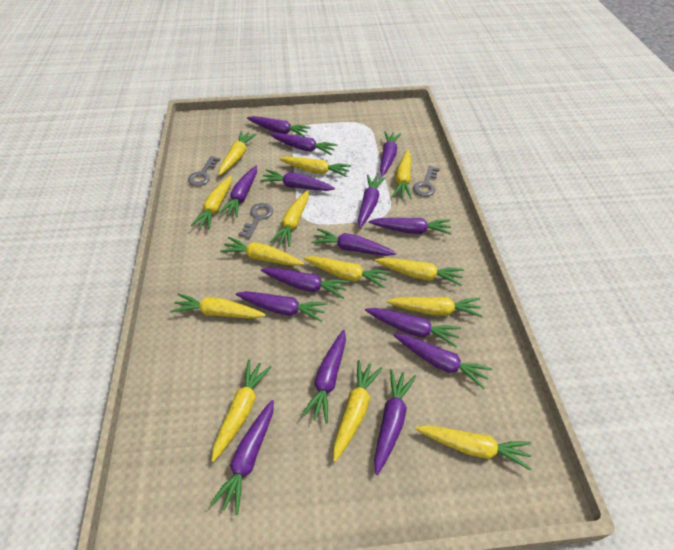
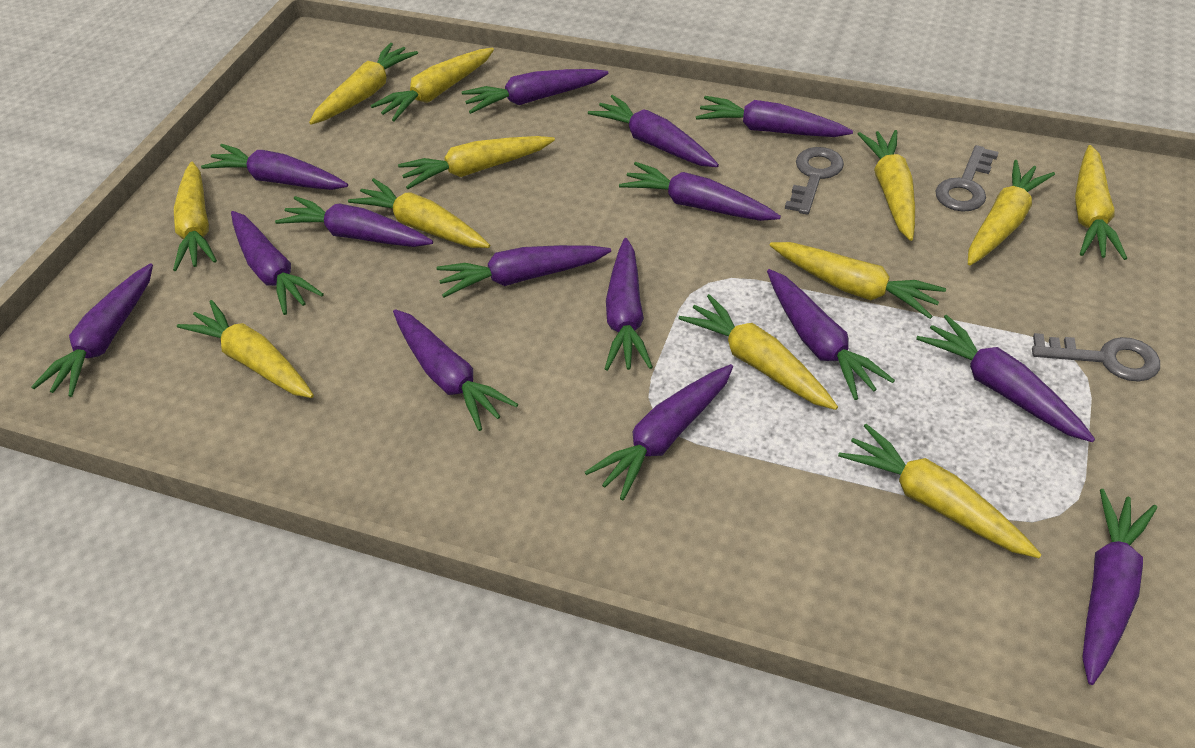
yellow carrot: [170,293,266,319] [191,175,232,229] [212,360,272,462] [219,131,257,176] [220,237,304,266] [270,190,309,247] [279,157,351,177] [303,256,390,289] [333,360,382,462] [375,258,464,286] [387,297,483,317] [392,150,412,199] [415,425,531,471] = 13 -> [173,162,217,271] [177,300,314,398] [309,43,418,125] [348,178,490,248] [371,48,494,122] [398,136,555,189] [678,294,838,410] [770,242,946,319] [838,424,1042,558] [858,130,915,241] [968,160,1055,266] [1075,145,1127,260] = 12

